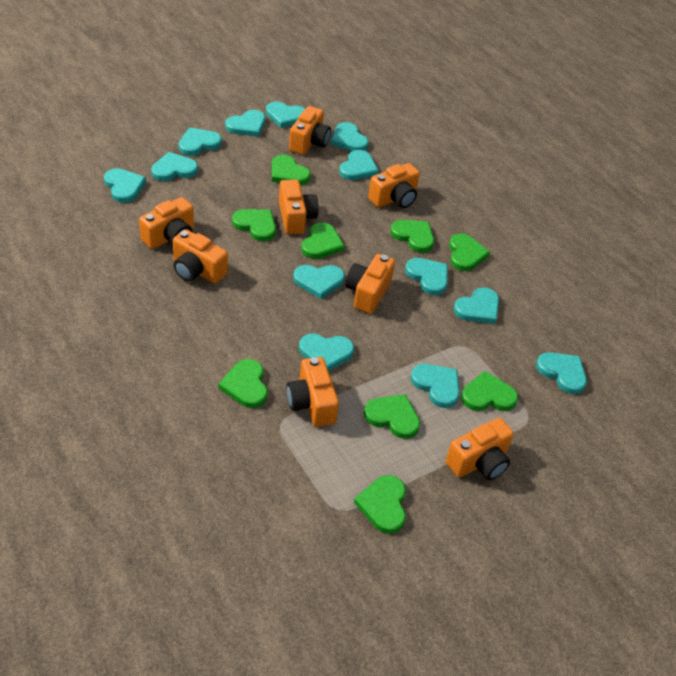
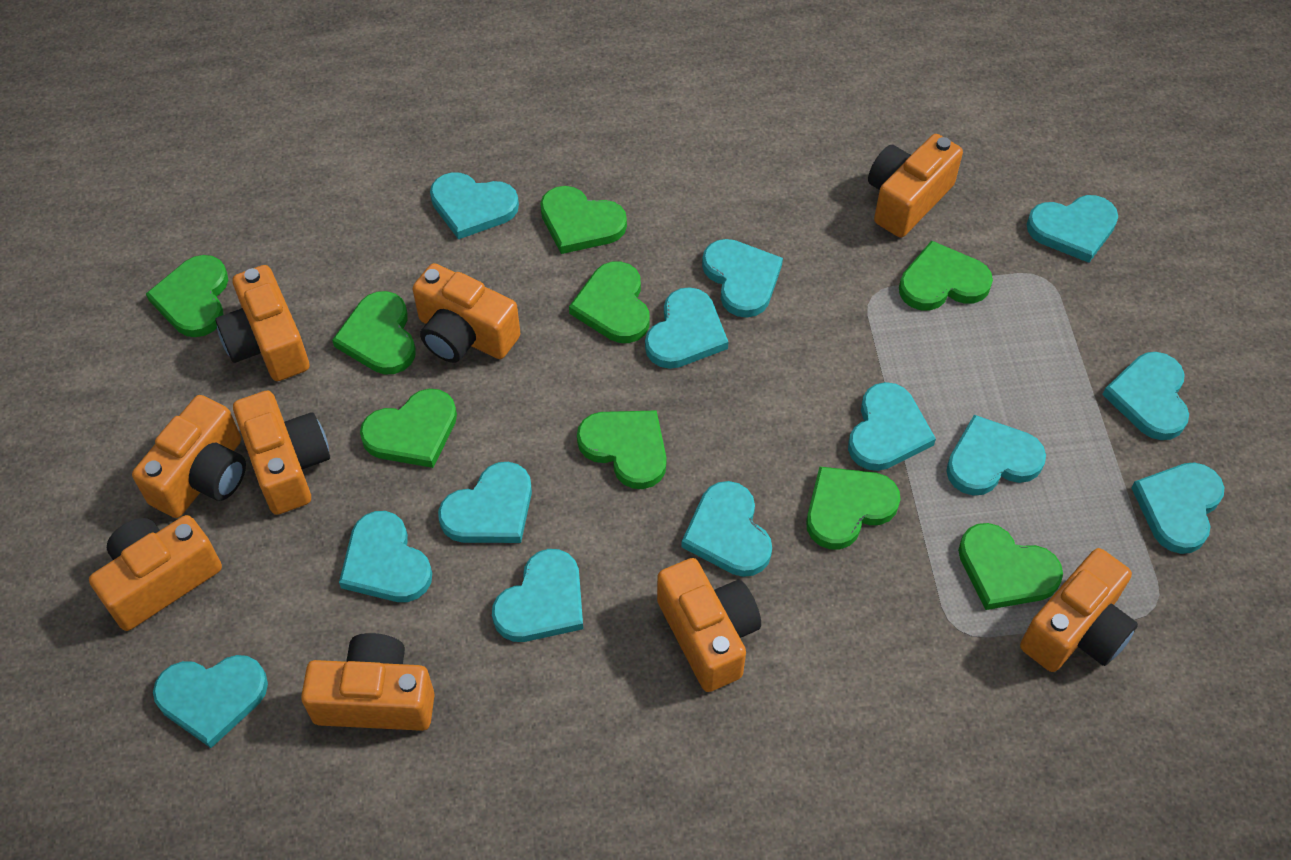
orange camera: [139,197,194,249] [173,229,228,284] [279,180,319,234] [286,357,339,427] [289,106,331,155] [345,254,395,314] [368,163,420,208] [446,418,514,480] = 8 -> [89,515,222,631] [132,395,246,518] [215,265,309,381] [233,391,330,515] [301,633,435,731] [413,263,521,363] [657,558,761,692] [868,134,963,238] [1020,548,1138,672] = 9

